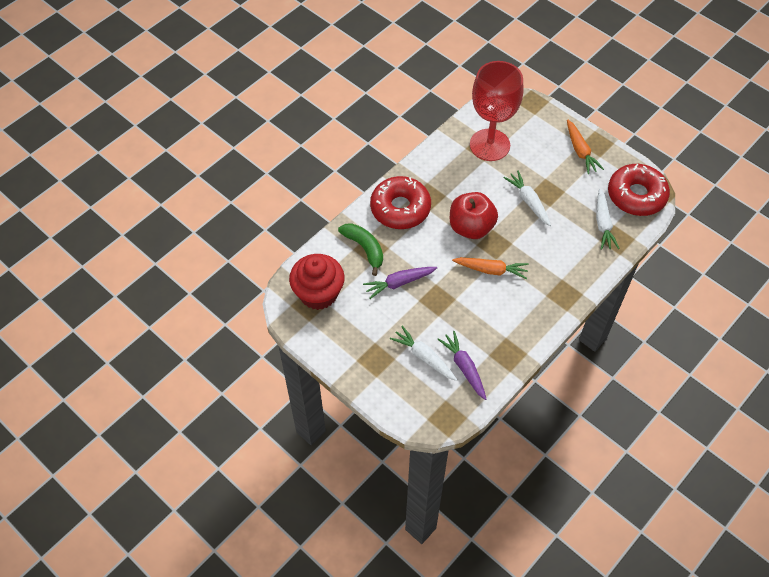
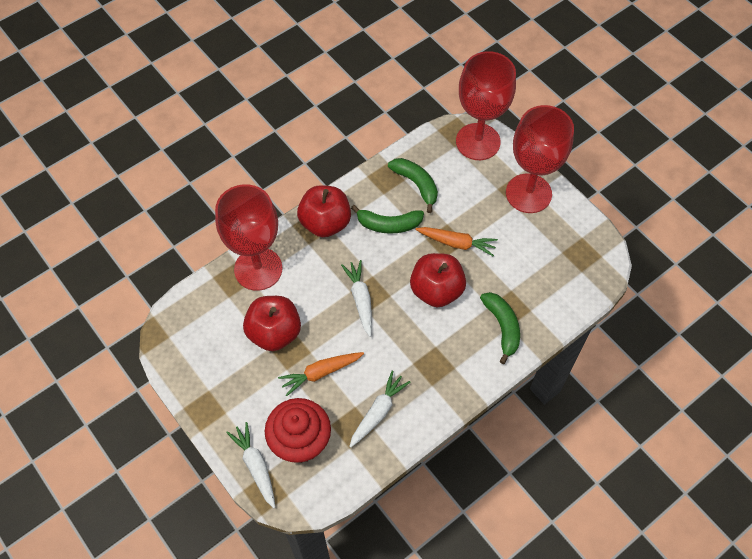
green banana: [338,223,383,276] = 1 -> [351,205,424,234] [388,158,438,213] [480,292,520,364] = 3
purple carrot: [363,267,437,299] [438,331,486,400] = 2 -> none = 0
red apple: [450,192,498,239] = 1 -> [243,296,301,351] [297,185,351,237] [410,253,466,307] = 3
red donut: [370,176,431,229] [608,164,670,216] = 2 -> none = 0
red goblet: [470,61,524,161] = 1 -> [215,184,282,291] [456,51,516,160] [506,105,574,213] = 3

